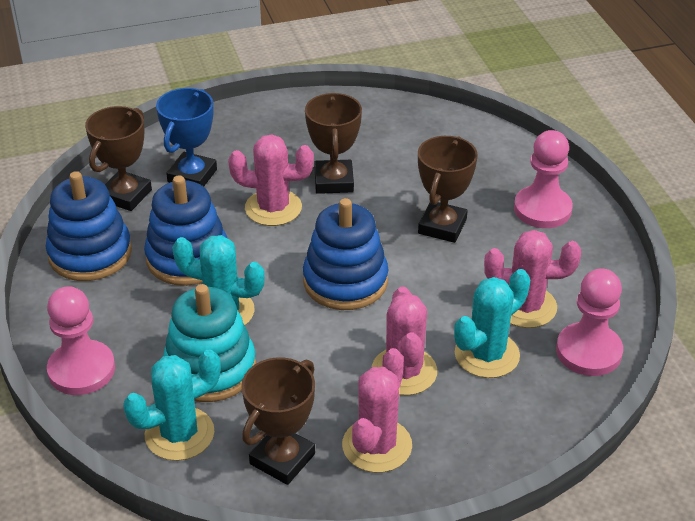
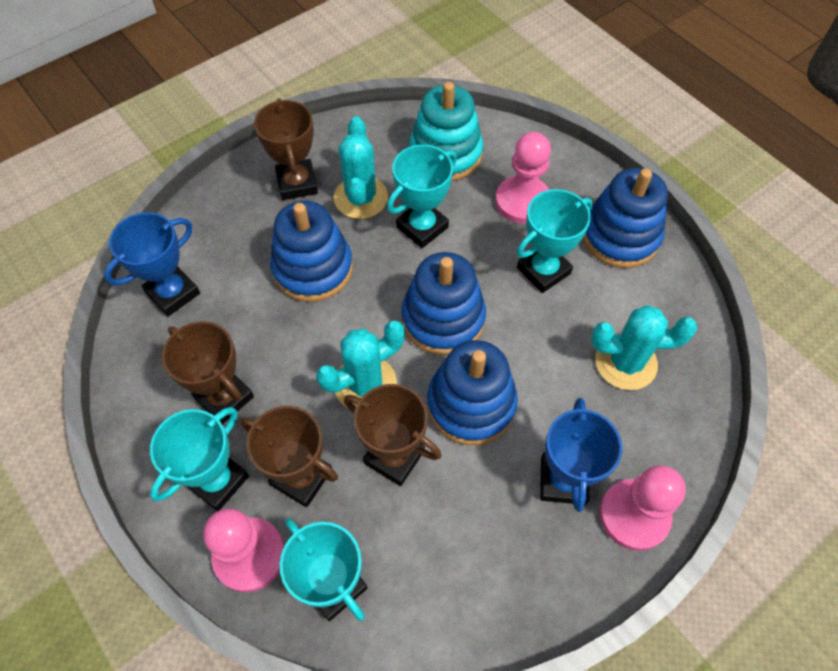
blue stacking toy: [46,171,132,281] [144,175,227,286] [303,198,388,310] = 3 -> [270,201,353,302] [401,252,486,355] [427,340,518,445] [583,168,668,268] = 4
blue trophy: [156,88,217,187] = 1 -> [104,212,200,316] [540,398,623,512] = 2
pink cactus: [228,134,314,226] [342,348,412,473] [372,287,437,396] [484,230,581,328] = 4 -> none = 0
turquoise trophy: none = 0 -> [150,407,249,511] [280,518,367,621] [387,145,457,248] [517,189,593,293] = 4

